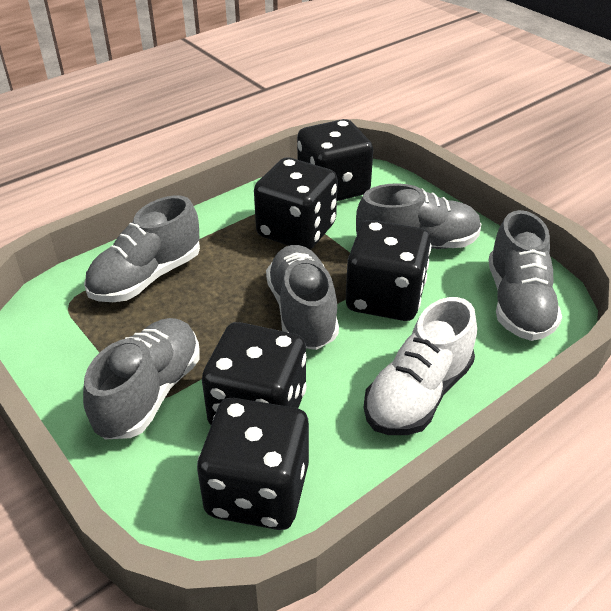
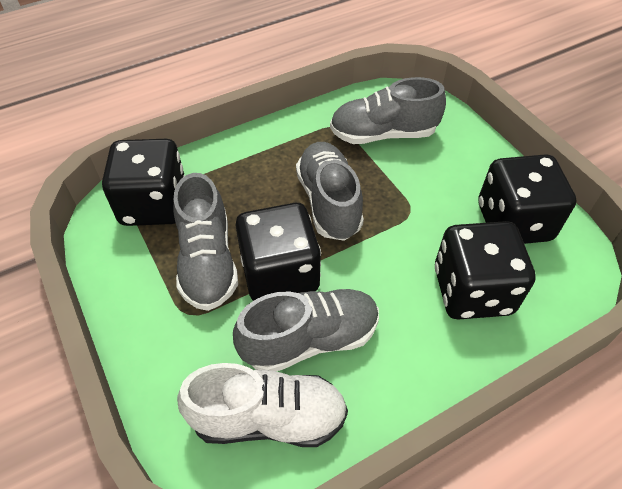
black dice: [197,398,309,530] [202,322,307,425] [254,158,338,249] [297,119,373,201] [346,220,431,321] = 5 -> [102,139,185,226] [235,203,321,301] [435,221,536,320] [478,154,577,244] = 4
grey shoe: [83,318,200,439] [84,195,200,302] [266,245,339,350] [356,183,481,249] [489,210,562,341] = 5 -> [173,173,238,311] [233,289,379,371] [296,142,364,241] [330,77,446,144] = 4

